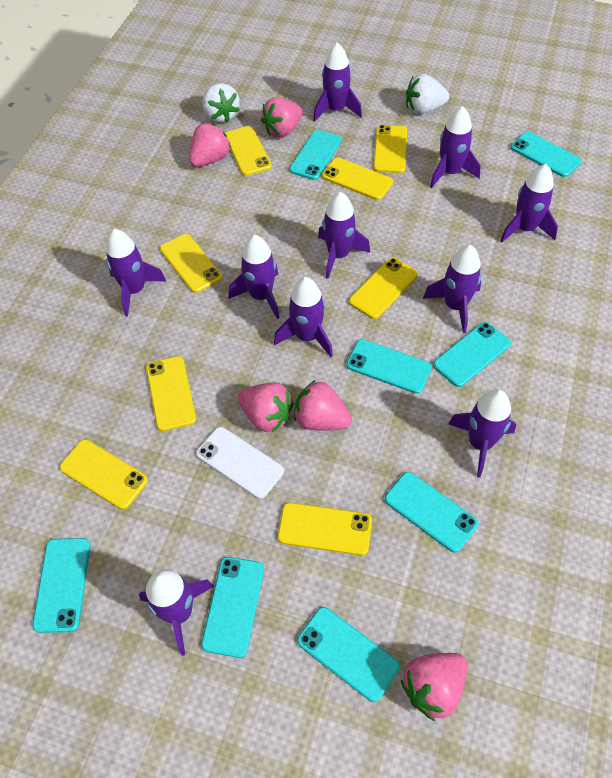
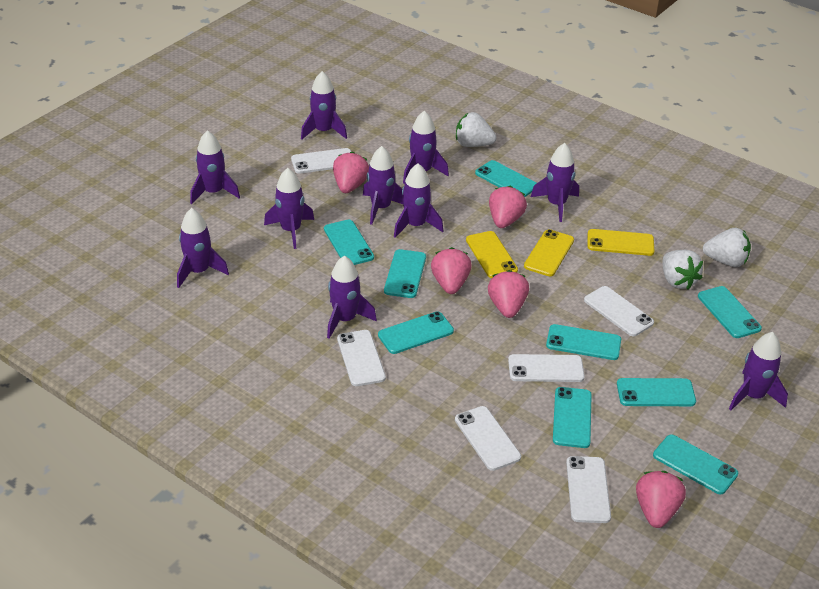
turquoise phone: [32,538,90,633] [201,557,264,658] [289,130,342,180] [297,607,400,702] [346,339,432,394] [385,472,478,553] [433,322,511,387] [511,132,582,177] = 8 -> [324,219,374,265] [378,311,454,354] [384,249,426,298] [475,160,537,197] [546,324,621,360] [553,387,592,448] [617,378,696,406] [653,435,738,494] [698,286,762,338] = 9
white phone: [196,427,284,499] = 1 -> [291,148,351,174] [337,330,386,386] [455,406,521,471] [508,354,585,382] [566,456,611,523] [584,286,654,336] = 6
white strawberry: [203,83,240,123] [406,74,449,114] = 2 -> [456,112,496,147] [662,250,703,289] [703,228,751,267] = 3
yellow phone: [59,439,148,509] [146,356,196,431] [160,234,222,293] [225,126,272,176] [278,503,372,555] [322,158,393,200] [349,258,418,319] [373,125,407,173] = 8 -> [466,231,518,278] [524,229,574,276] [587,229,654,256] = 3

